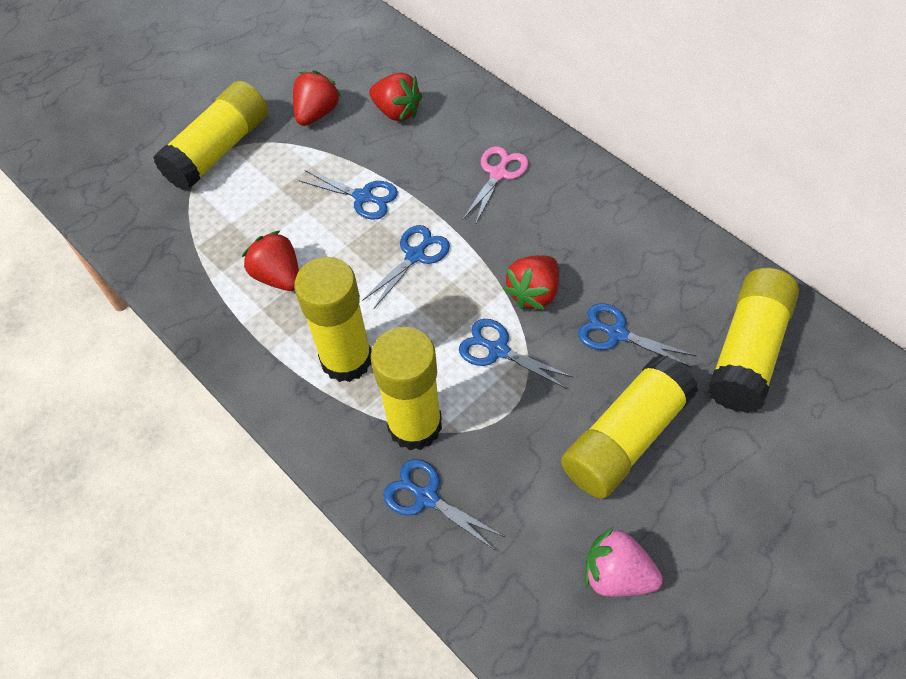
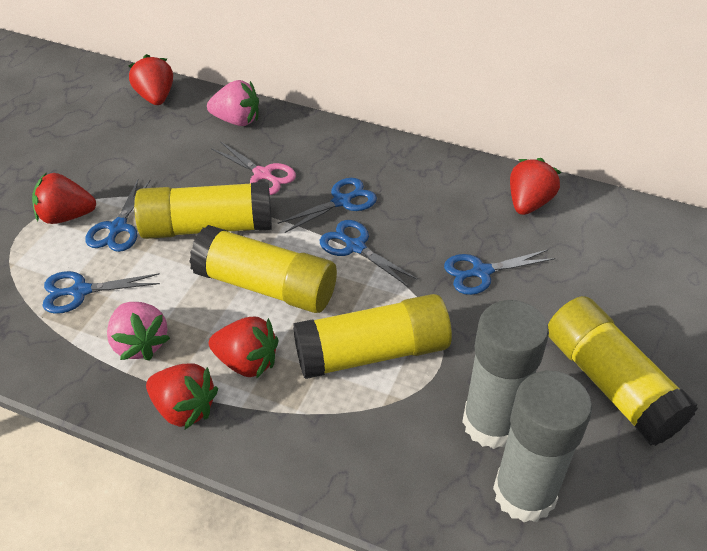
grey glue stick: none = 0 -> [462,300,549,449] [493,371,592,522] = 2
pink strawberry: [585,527,663,597] = 1 -> [107,302,170,361] [207,80,259,126] = 2
red strawberry: [242,230,299,291] [293,71,341,126] [369,73,422,121] [503,255,559,310] = 4 -> [32,172,96,224] [129,54,173,105] [146,363,218,429] [209,317,278,379] [510,158,561,215] = 5
yellow glue stick: [153,81,268,191] [294,257,372,382] [371,326,442,450] [561,355,698,499] [707,268,799,413] = 5 -> [134,182,272,239] [189,225,337,313] [293,294,452,379] [548,296,698,446] = 4

